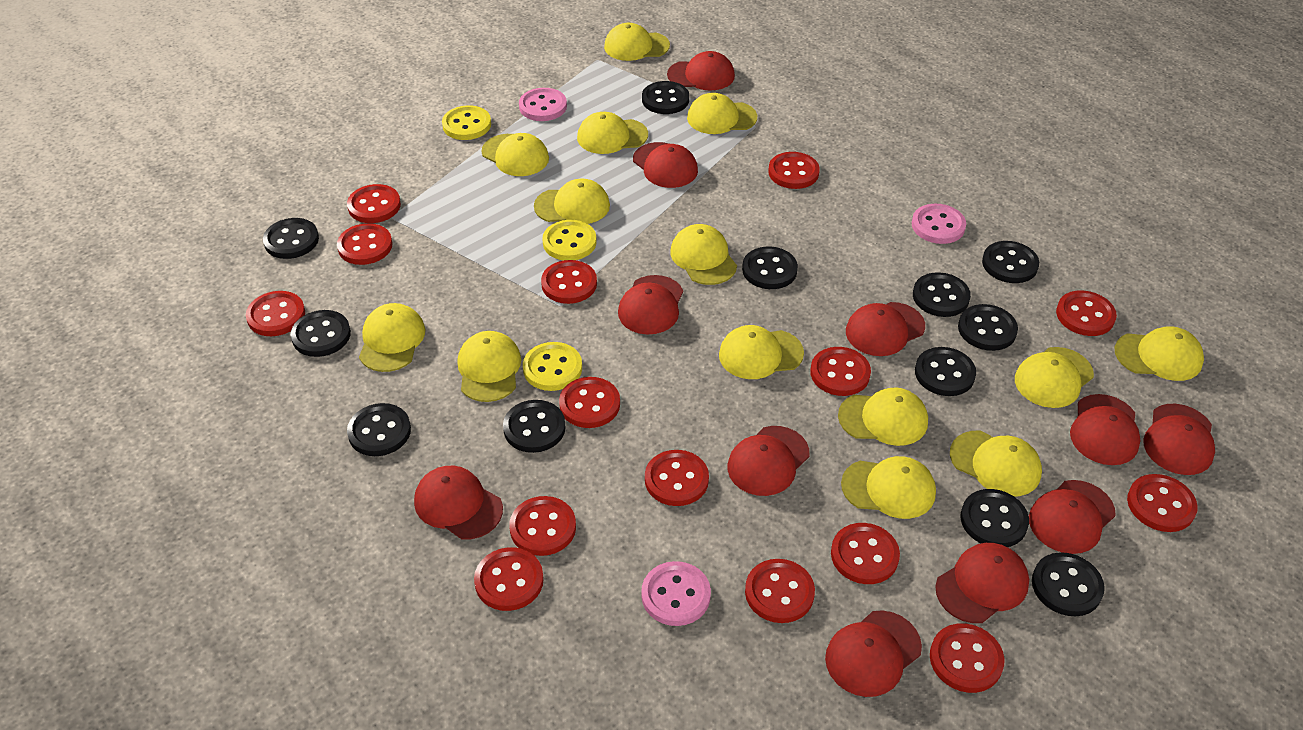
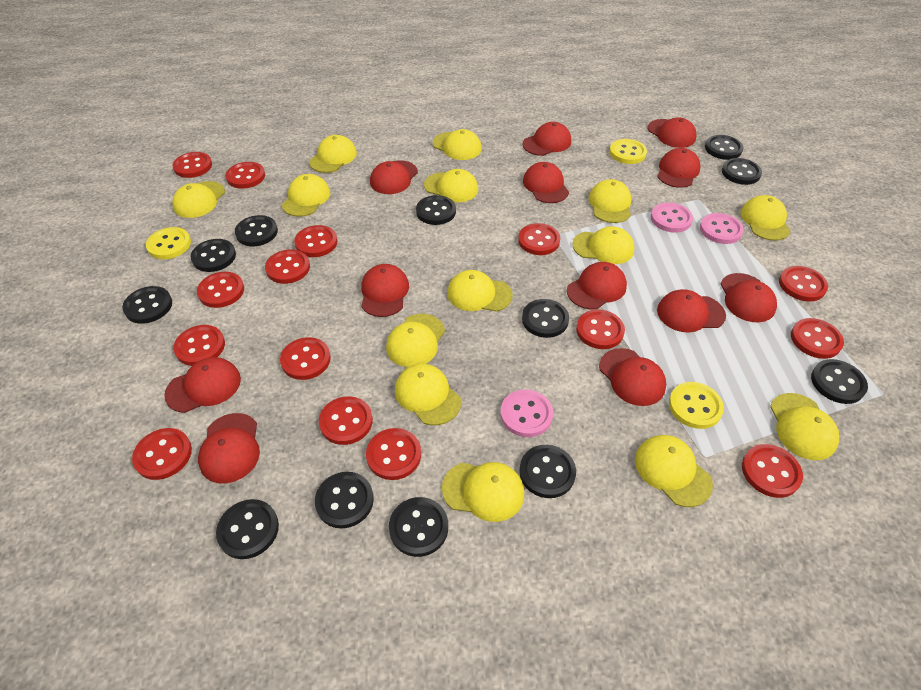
red cap: [414,466,503,539] [618,275,683,335] [633,142,698,188] [667,51,735,91] [728,426,809,496] [825,611,922,697] [846,302,925,356] [935,543,1029,623] [1029,480,1116,554] [1070,394,1141,465] [1143,404,1215,475] = 11 -> [164,357,241,413] [198,413,260,483] [361,264,409,317] [370,160,418,194] [523,122,571,156] [523,162,569,203] [567,262,627,309] [599,348,666,406] [648,117,696,148] [657,148,701,188] [657,289,726,333] [720,273,777,322] = 12

